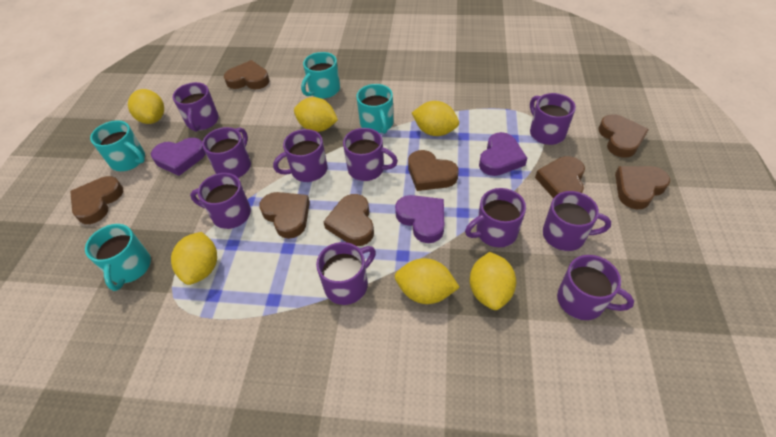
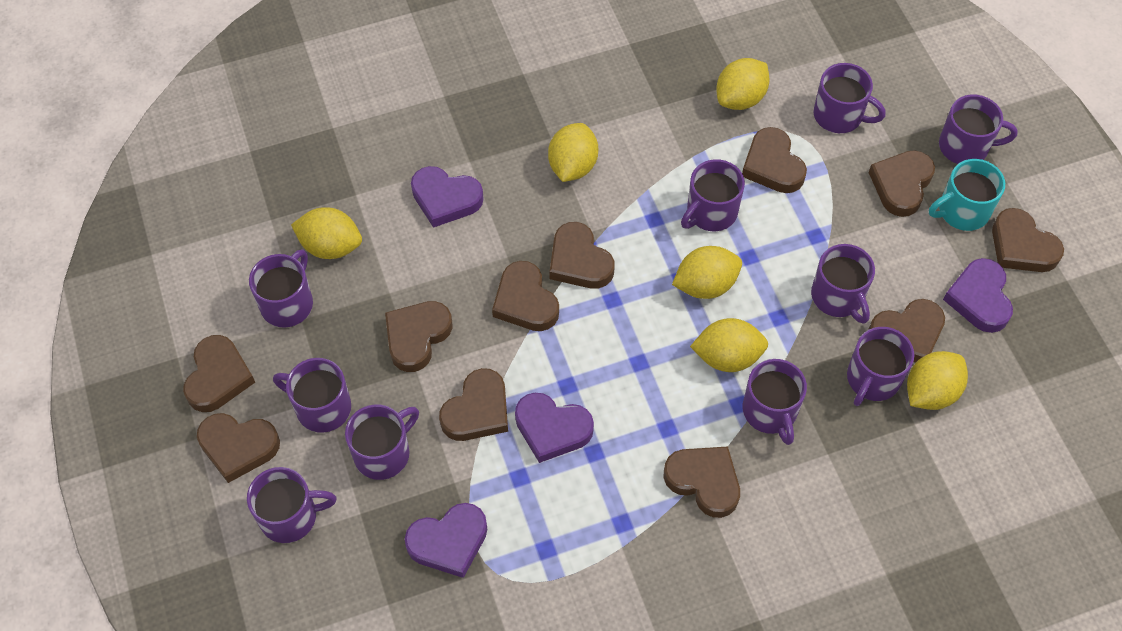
brown heart: [70,176,123,224] [224,60,269,89] [259,192,310,239] [323,194,374,246] [408,150,459,191] [535,156,585,198] [598,114,649,158] [615,166,670,209] = 8 -> [183,335,255,412] [197,413,280,483] [385,301,452,372] [439,368,508,441] [492,261,559,331] [550,222,614,289] [663,446,740,518] [742,127,807,193] [869,150,935,217] [869,299,945,363] [992,208,1064,272] = 11
purple heart: [151,138,206,176] [395,195,444,243] [479,132,527,176] = 3 -> [405,503,487,578] [411,166,484,228] [515,393,594,463] [943,258,1013,333] = 4
turquoise mug: [85,224,151,291] [90,120,145,171] [301,52,340,99] [356,84,393,134] = 4 -> [929,159,1005,231] = 1

